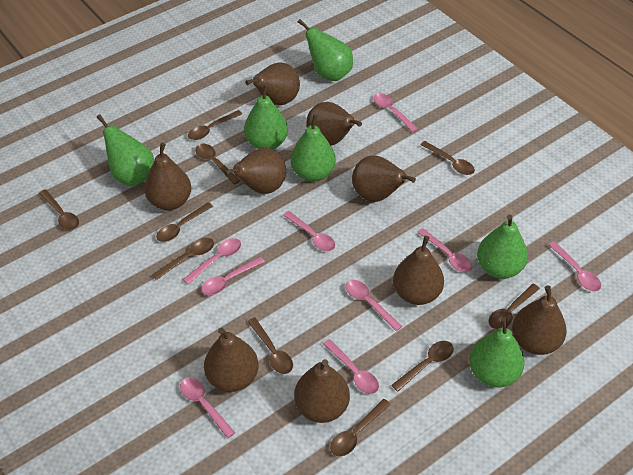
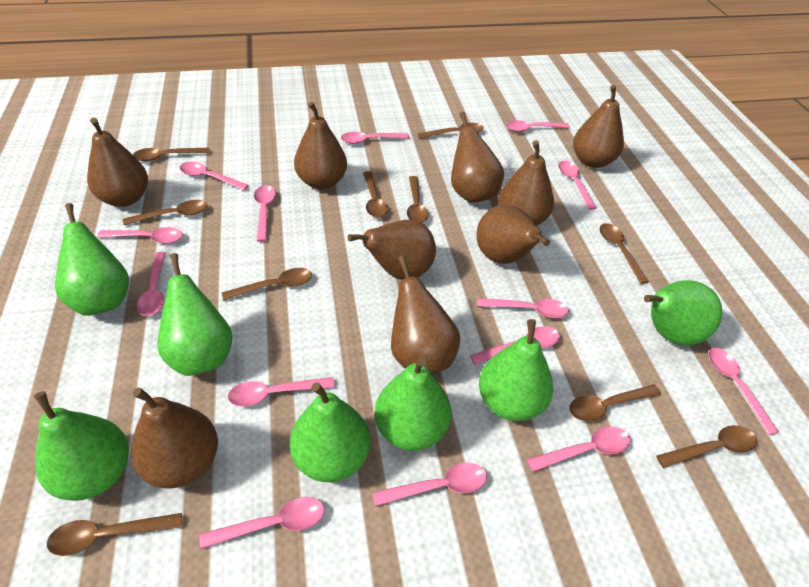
green pear: [97,114,154,186] [244,84,288,149] [290,114,336,181] [298,19,353,81] [469,317,524,387] [477,214,528,279] = 6 -> [34,391,129,501] [55,203,129,316] [157,253,233,376] [290,382,370,482] [374,357,451,451] [479,319,553,421] [644,280,722,345] = 7
pink spoon: [180,377,235,439] [183,238,241,284] [201,256,265,295] [283,211,335,251] [323,339,379,394] [346,280,402,331] [374,93,418,132] [417,228,472,272] [548,241,601,292] = 9 -> [97,227,183,244] [137,252,166,316] [180,162,249,190] [200,497,324,549] [228,377,335,407] [254,185,276,242] [341,132,409,144] [373,463,487,506] [470,326,560,365] [477,298,569,318] [506,120,570,132] [527,426,630,472] [558,161,597,210] [708,348,779,435] = 14

